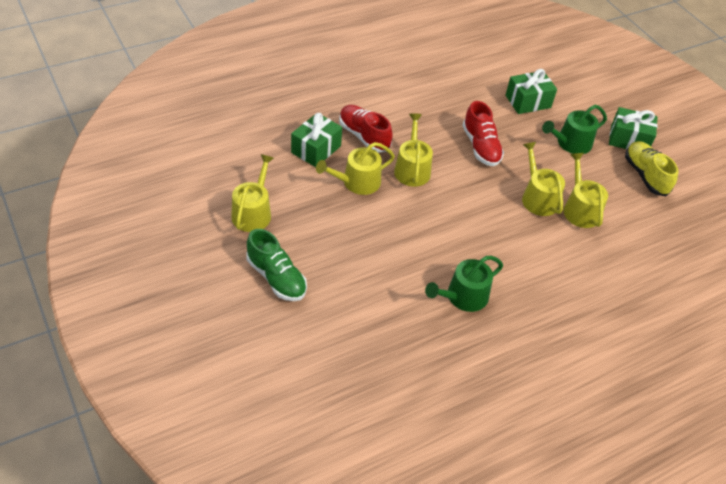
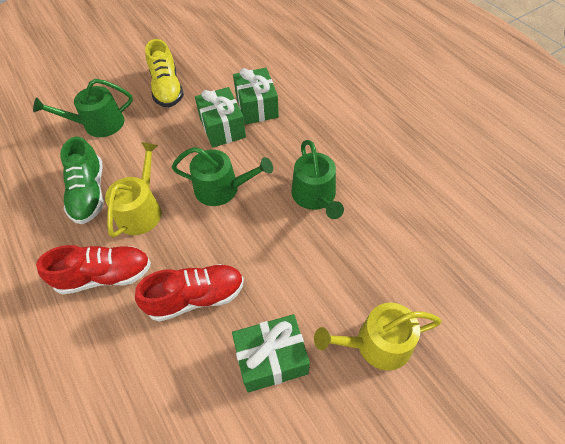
green watering can: [425,256,503,312] [542,105,607,154] = 2 -> [33,79,133,137] [172,147,273,206] [291,140,344,219] = 3
yellow watering can: [231,154,274,232] [316,142,395,195] [394,113,433,187] [522,142,565,216] [564,153,608,228] = 5 -> [105,142,162,238] [314,303,442,370] = 2

